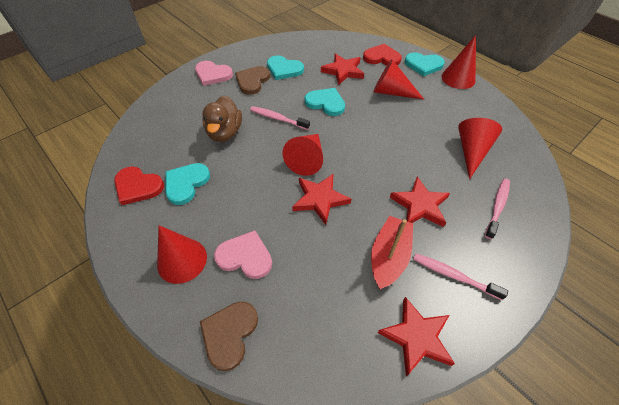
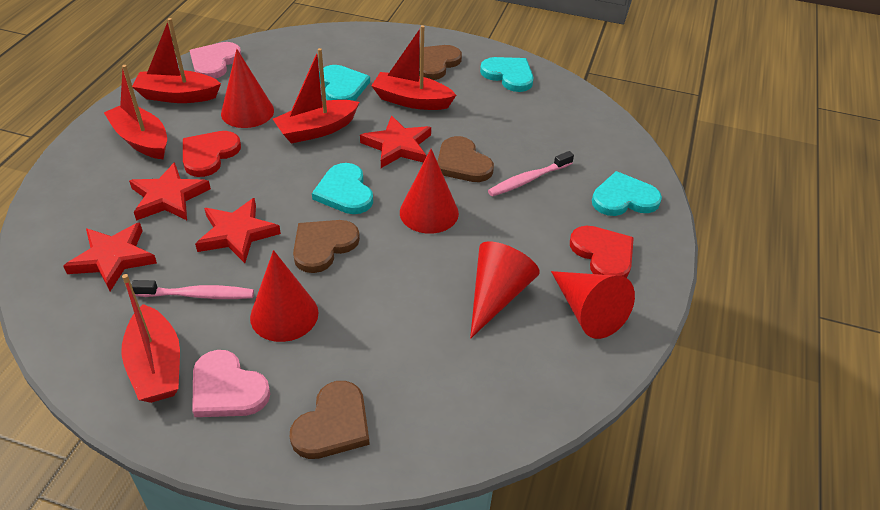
brown duck: [202,95,242,142] = 1 -> none = 0
brown heart: [200,301,258,371] [235,66,270,95] = 2 -> [290,381,370,459] [293,220,360,273] [419,45,462,80] [437,136,494,182] = 4
pink toothbrush: [250,106,310,130] [413,254,508,300] [485,179,510,239] = 3 -> [131,280,254,299] [488,151,574,196] = 2
red boat: [371,216,413,289] = 1 -> [104,65,167,159] [121,274,180,403] [132,18,221,103] [273,48,359,144] [371,25,456,110] = 5

